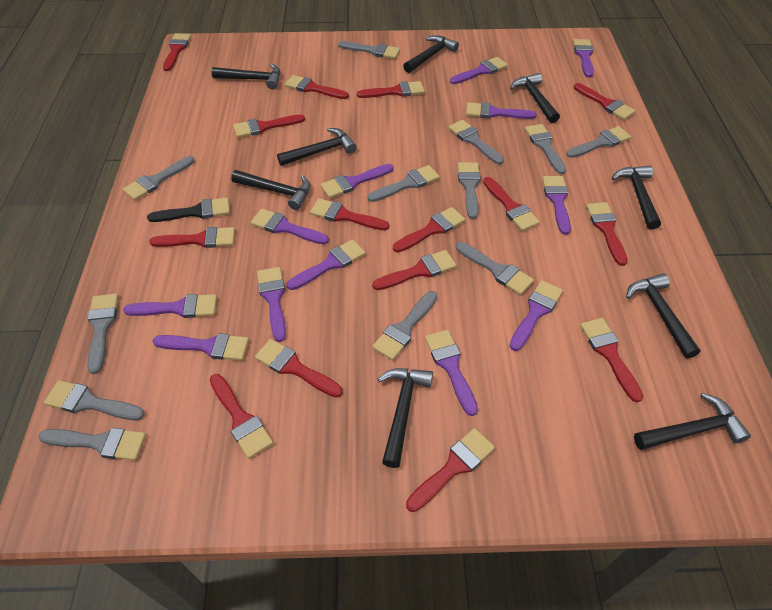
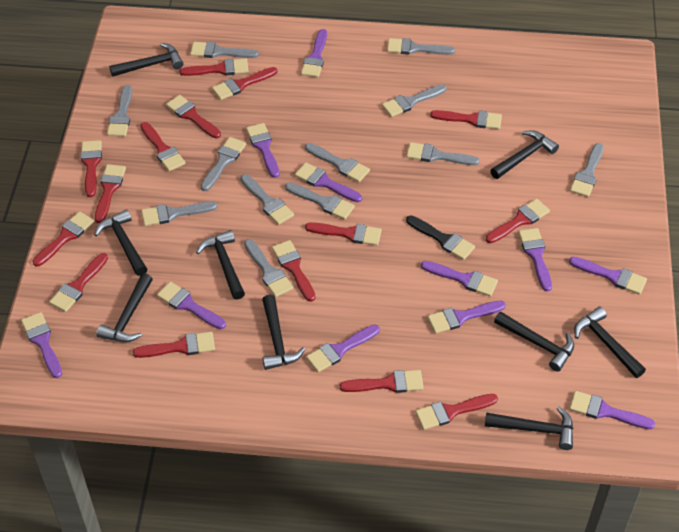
purple brush: [123,294,217,318] [153,333,249,360] [250,209,329,244] [257,267,286,342] [287,239,366,290] [321,164,393,198] [425,330,478,416] [450,57,508,84] [466,102,536,119] [509,280,563,351] [542,176,571,235] [573,39,594,78] = 12 -> [21,312,62,378] [157,282,226,329] [246,123,280,178] [295,162,362,202] [301,29,327,77] [306,325,380,372] [421,261,498,297] [427,301,506,333] [518,228,552,291] [569,257,647,295] [569,391,655,429] = 11

